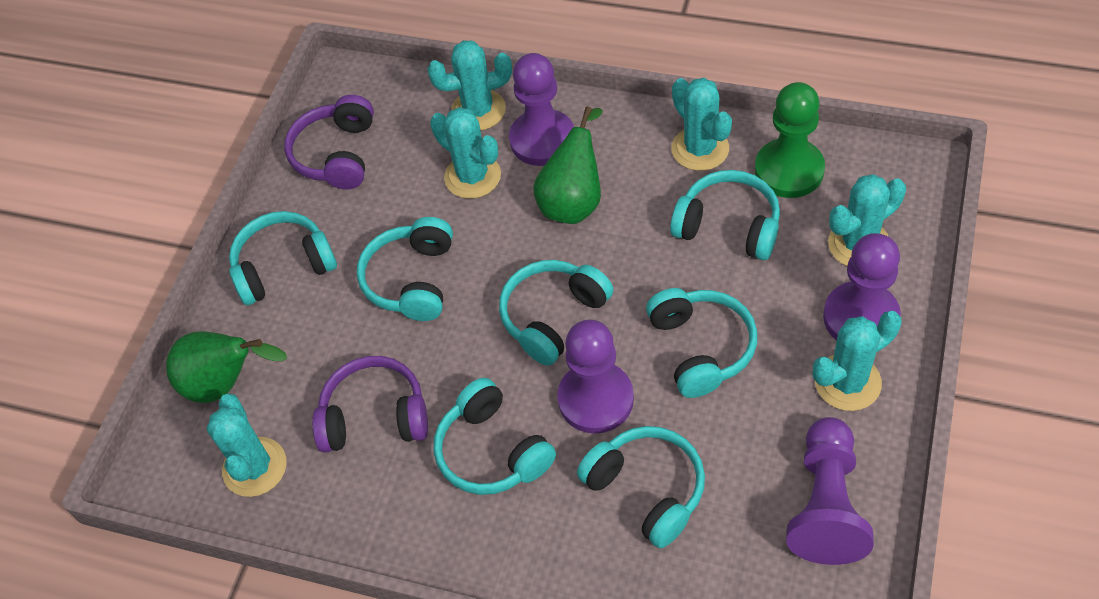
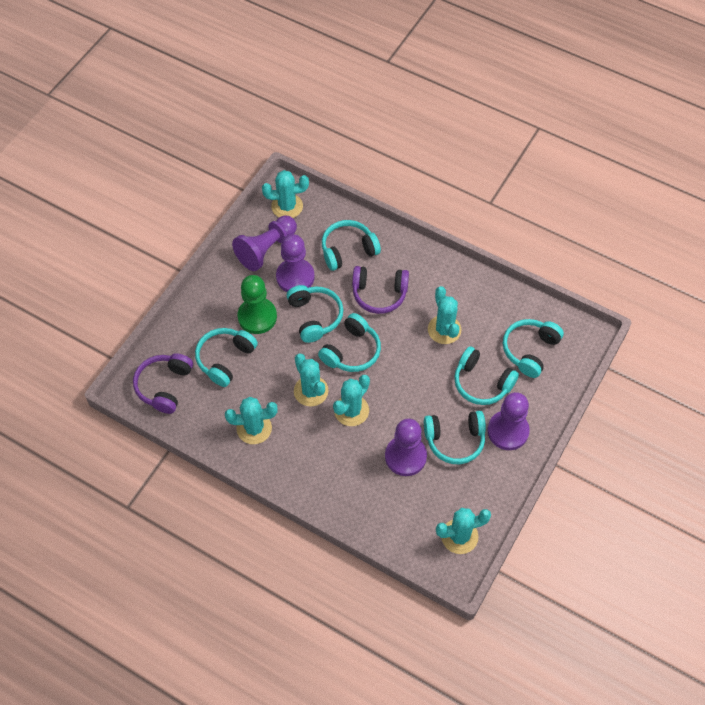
green pear: [166,331,287,403] [533,106,603,224] = 2 -> none = 0

